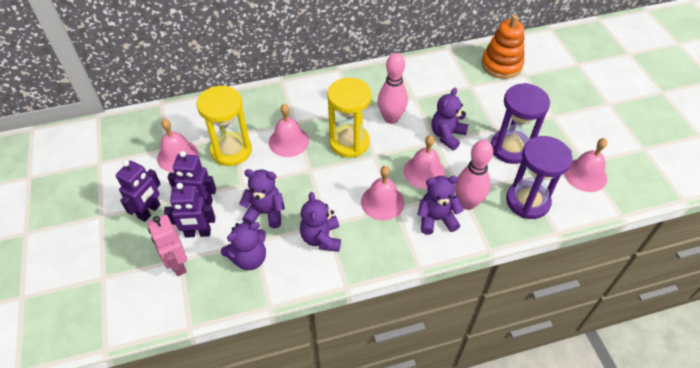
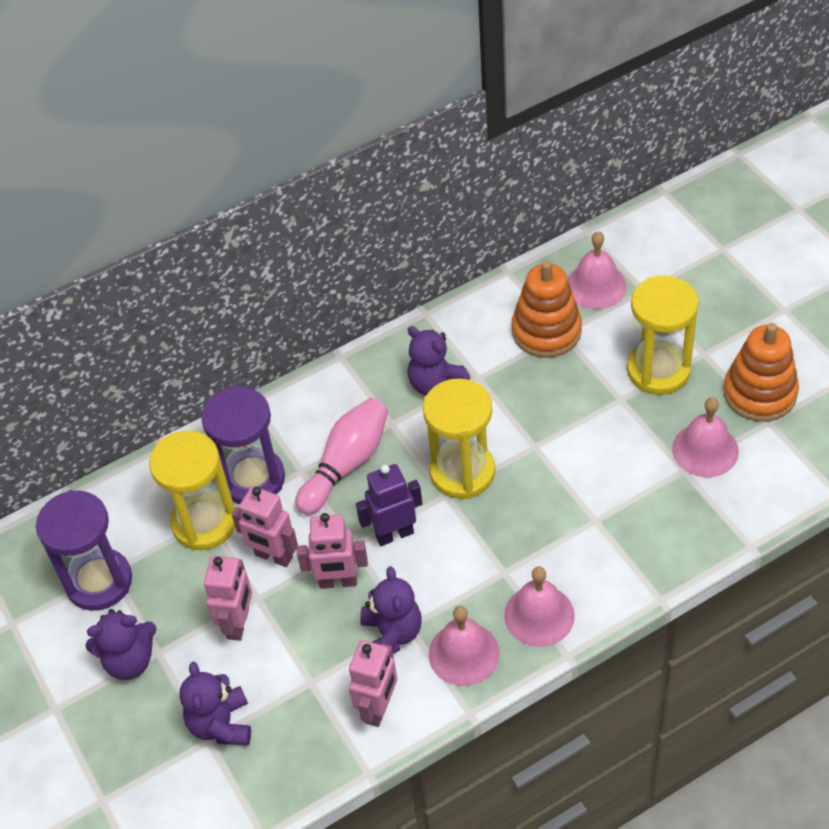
orange stacking toy: [481,14,524,79] = 1 -> [512,260,582,358] [723,323,799,422] = 2
pink bell: [157,119,199,172] [269,104,309,157] [361,166,404,220] [404,135,446,189] [564,138,607,192] = 5 -> [429,606,500,686] [504,566,575,647] [568,231,627,309] [672,397,739,477] = 4
pink bowling pin: [378,53,408,124] [455,140,493,210] = 2 -> [295,398,388,515] = 1
pink robot: [147,215,187,276] = 1 -> [204,556,252,641] [232,486,298,567] [297,513,368,589] [349,640,397,727] = 4
purple robot: [116,160,161,222] [164,183,215,238] [168,151,216,205] = 3 -> [356,464,422,546] = 1
purple teddy bear: [221,222,266,270] [239,169,285,228] [300,192,341,252] [417,176,464,235] [432,88,468,150] = 5 -> [85,609,157,680] [179,661,251,745] [360,566,422,654] [407,326,470,395] = 4
yellow hourglass: [197,86,252,166] [327,78,372,158] = 2 -> [149,430,235,550] [423,378,495,499] [627,276,699,395] = 3

